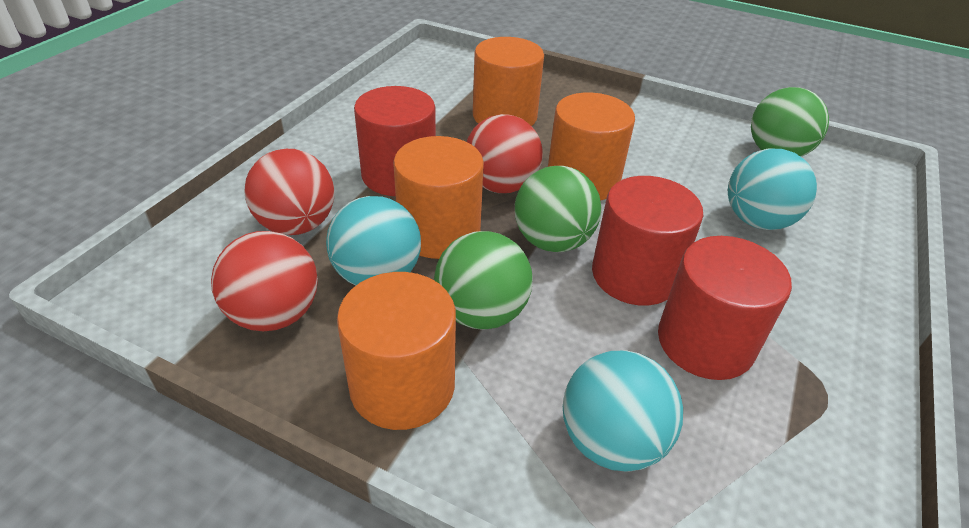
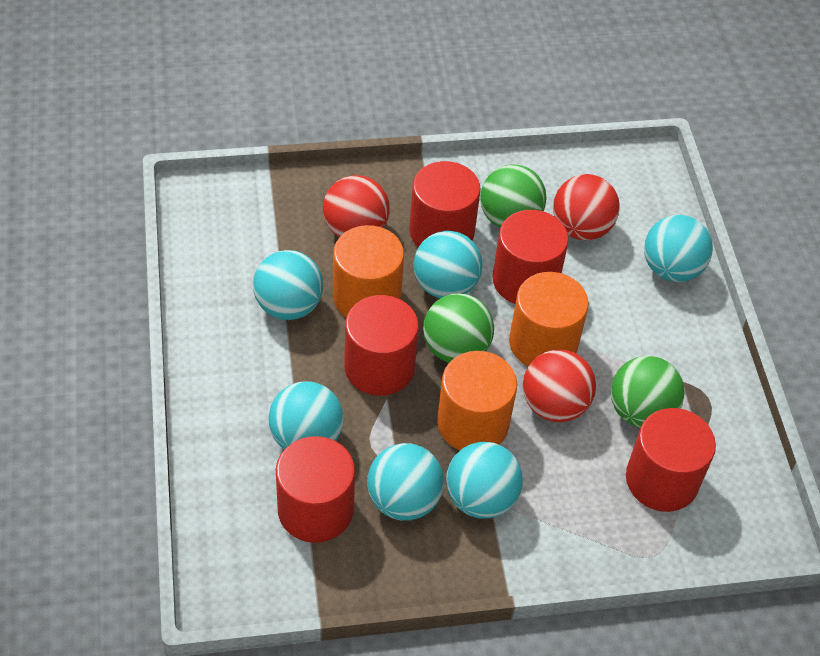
orange cylinder: [337,272,456,430] [393,136,484,259] [473,37,544,126] [548,92,635,201] = 4 -> [333,225,404,317] [437,351,517,450] [509,272,589,366] = 3
red cylinder: [354,86,436,196] [592,176,703,305] [658,236,792,380] = 3 -> [276,436,355,543] [344,295,419,396] [409,161,481,247] [492,210,569,304] [626,408,716,512] = 5
turquoise ball: [326,196,421,285] [563,351,683,472] [728,149,817,230] = 3 -> [253,250,323,320] [268,381,344,450] [367,443,444,520] [414,231,482,298] [446,442,523,519] [644,215,713,282] = 6

